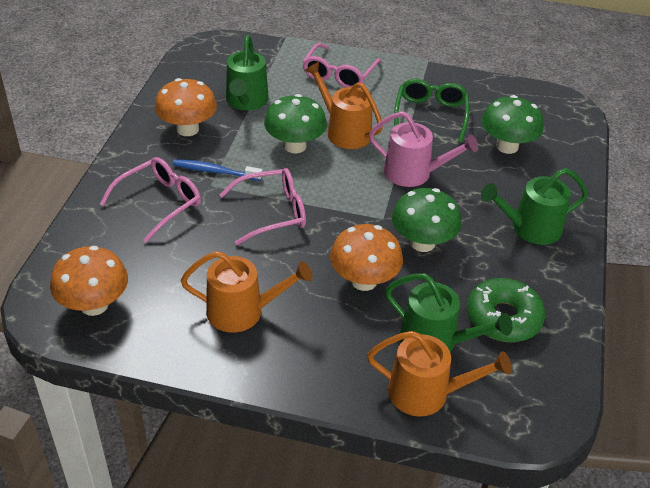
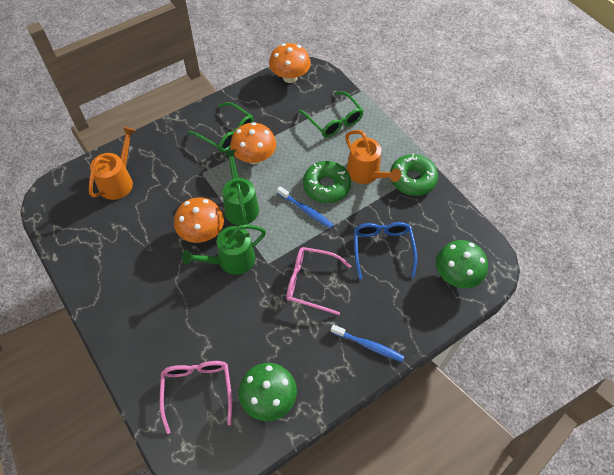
blue glasses: none = 0 -> [354,222,417,279] = 1
blue toothbrush: [172,159,262,181] = 1 -> [277,186,333,228] [331,324,404,362] = 2
green donut: [467,278,545,342] = 1 -> [303,161,351,203] [390,153,438,196] = 2
green glasses: [394,79,469,143] = 1 -> [188,102,253,152] [298,91,364,138] = 2
green mushroom: [264,94,327,153] [392,188,461,252] [482,95,544,154] = 3 -> [239,363,297,421] [436,240,488,288] = 2
green watering can: [226,35,269,110] [385,273,513,352] [481,168,588,245] = 3 -> [182,224,266,275] [223,149,259,225] = 2
orange watering can: [181,251,312,333] [305,62,383,149] [367,331,512,417] = 3 -> [89,126,136,200] [345,130,401,184] = 2
pink glasses: [100,157,201,243] [219,168,306,245] [303,43,382,88] = 3 -> [160,361,232,434] [286,247,351,315] = 2
pink watering can: [369,111,478,187] = 1 -> none = 0

